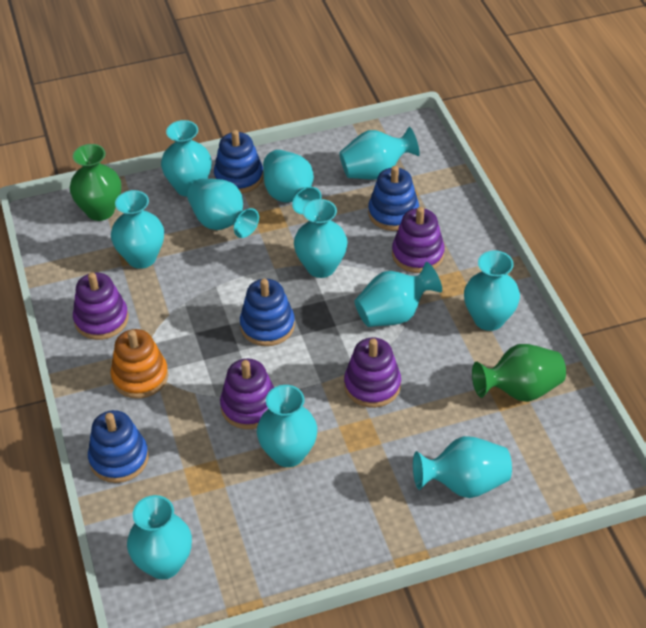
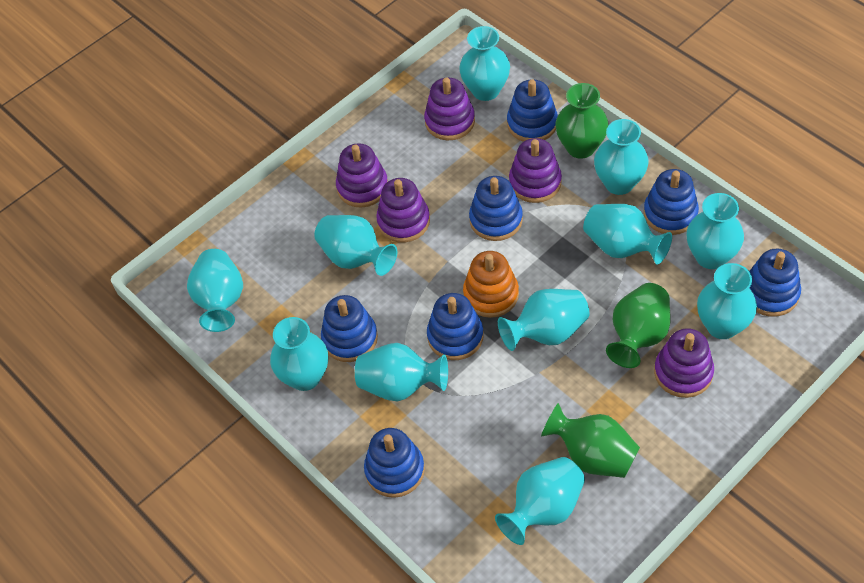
blue stacking toy: [88,410,149,483] [214,130,263,194] [240,279,295,346] [368,166,419,231] = 4 -> [321,295,378,362] [364,428,425,498] [427,293,484,360] [469,176,523,241] [507,79,558,142] [643,169,699,235] [749,249,801,317] = 7
green vase: [70,144,121,221] [472,344,566,402] = 2 -> [541,403,640,478] [555,83,609,159] [606,283,670,368] = 3
purple stacking toy: [73,272,129,340] [220,359,274,429] [344,338,401,408] [392,207,445,273] = 4 -> [336,143,388,208] [376,178,430,243] [424,77,475,140] [509,138,562,203] [654,329,714,398] = 5

